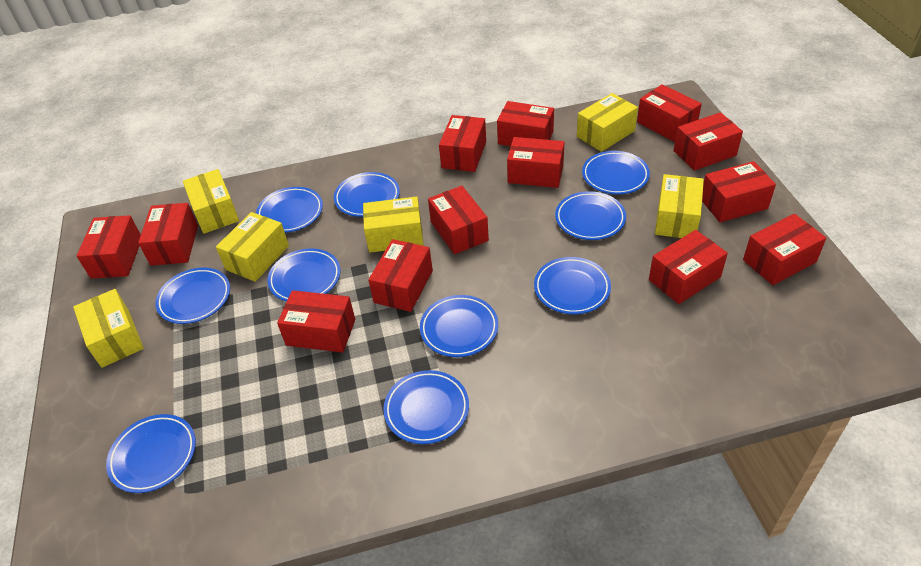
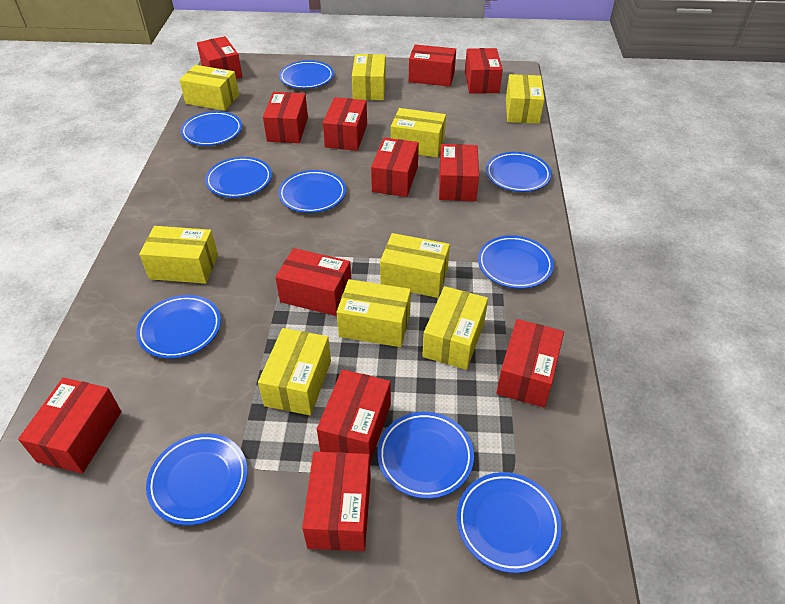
red box: [77,215,141,279] [138,203,198,266] [277,290,355,353] [368,239,433,312] [428,186,489,255] [439,115,486,172] [497,101,554,146] [507,137,564,188] [637,84,702,142] [649,230,728,304] [674,112,743,171] [702,161,776,222] [743,214,826,285] = 13 -> [18,378,122,474] [197,36,242,79] [263,92,308,143] [275,248,351,316] [302,452,371,551] [317,369,391,463] [323,97,367,151] [371,137,419,197] [409,44,456,87] [439,144,479,201] [465,48,503,94] [496,319,564,408] = 12
yellow box: [73,289,144,368] [183,169,239,234] [216,212,289,282] [363,197,424,253] [577,93,638,152] [655,174,704,238] = 6 -> [139,226,218,284] [179,65,239,111] [258,328,331,415] [337,279,411,347] [352,54,386,100] [380,233,450,298] [391,108,446,158] [422,286,488,370] [506,74,544,124] = 9

